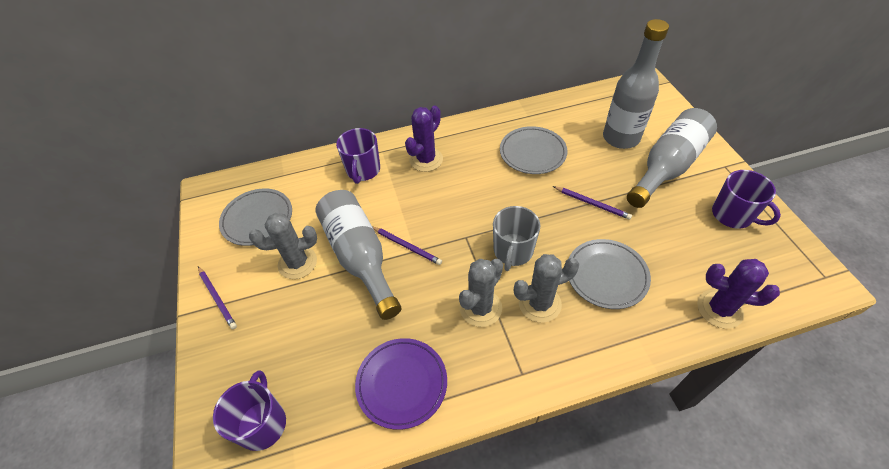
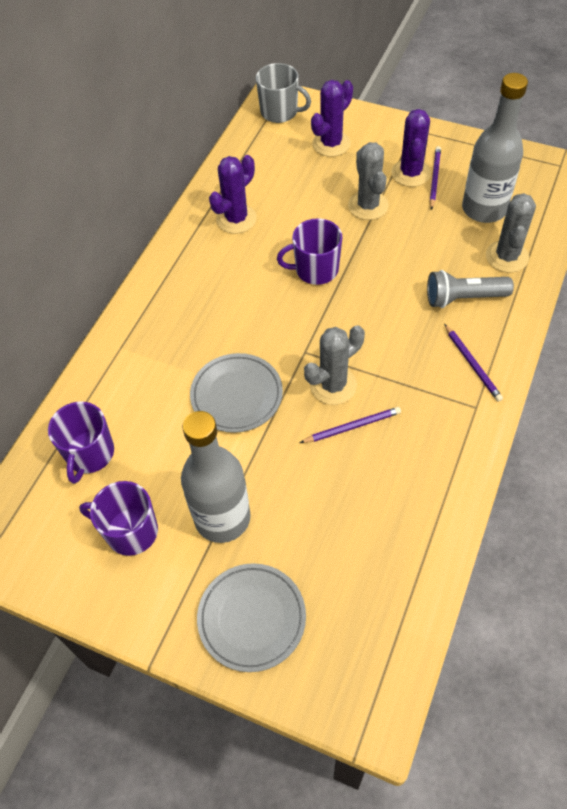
grey bottle: [315,190,402,320] [603,19,669,149] [627,108,717,208] = 3 -> [181,411,251,543] [462,73,528,223] = 2
grey flashlight: none = 0 -> [427,270,514,308] = 1
grey plate: [219,189,292,246] [500,126,568,174] [569,239,651,309] = 3 -> [190,353,283,433] [197,563,306,672] = 2
purple cactus: [405,106,443,172] [697,259,780,329] = 2 -> [209,155,257,234] [311,80,353,157] [391,109,431,187] = 3
purple plate: [355,338,447,430] = 1 -> none = 0

